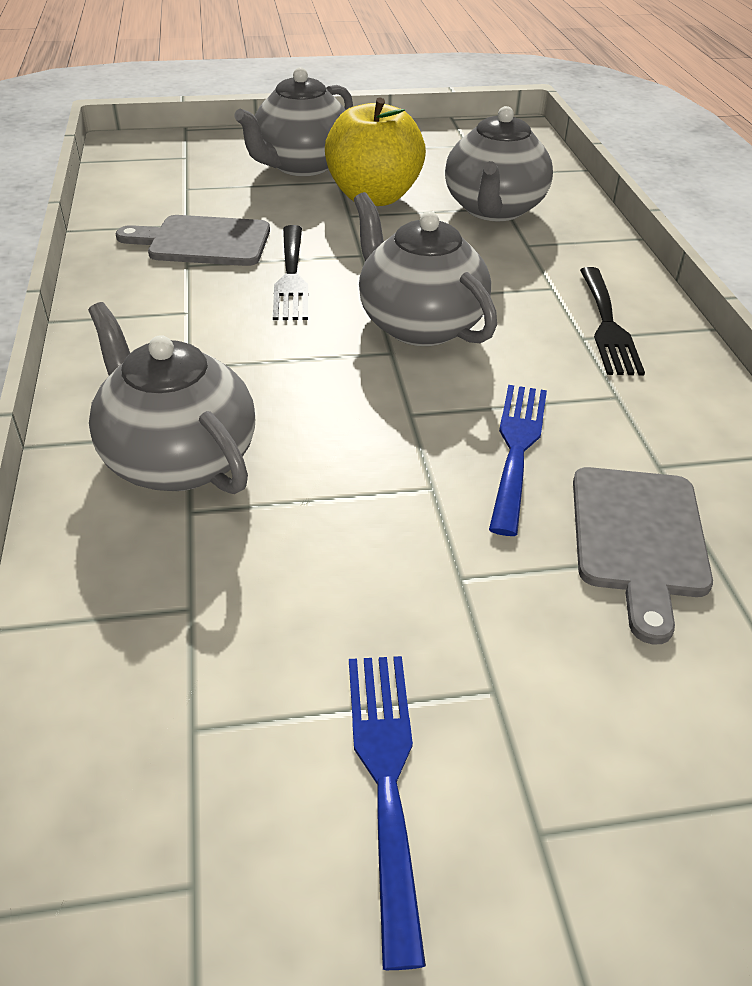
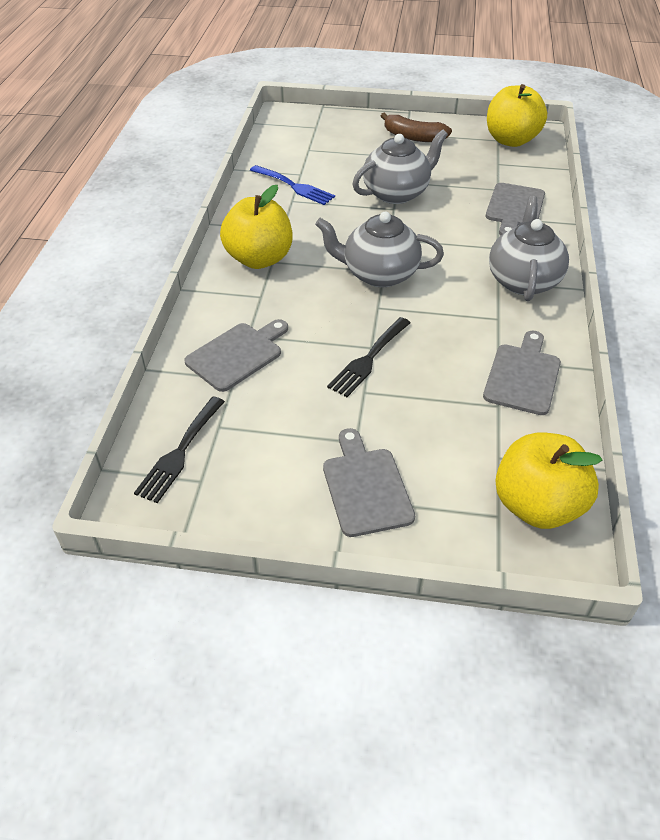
blue fork: [349,656,426,970] [489,385,547,536] = 2 -> [250,165,335,205] = 1
brown banana: none = 0 -> [381,113,452,142] = 1
grey cutting board: [116,215,270,266] [573,467,713,645] = 2 -> [184,319,288,392] [323,428,415,537] [483,330,561,415] [486,183,545,236] = 4
grey teapot: [88,302,255,494] [234,67,353,176] [354,192,497,346] [445,106,553,221] = 4 -> [315,212,444,287] [352,130,448,204] [489,196,569,301] = 3
yellow apple: [325,97,426,206] = 1 -> [220,185,292,269] [487,84,547,147] [495,432,603,529] = 3

